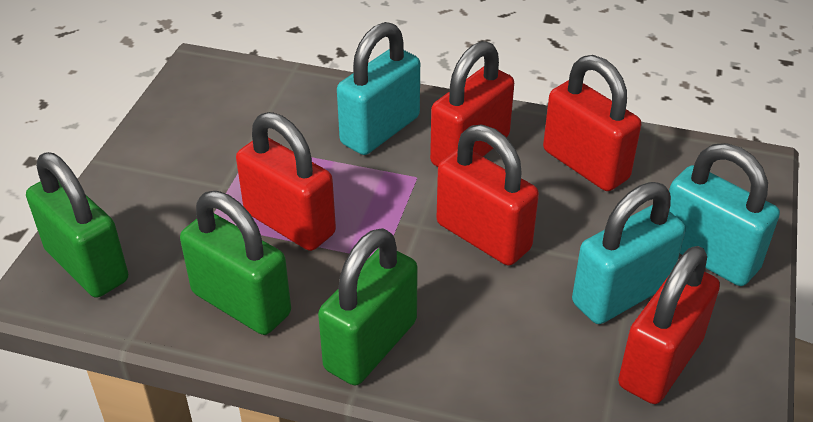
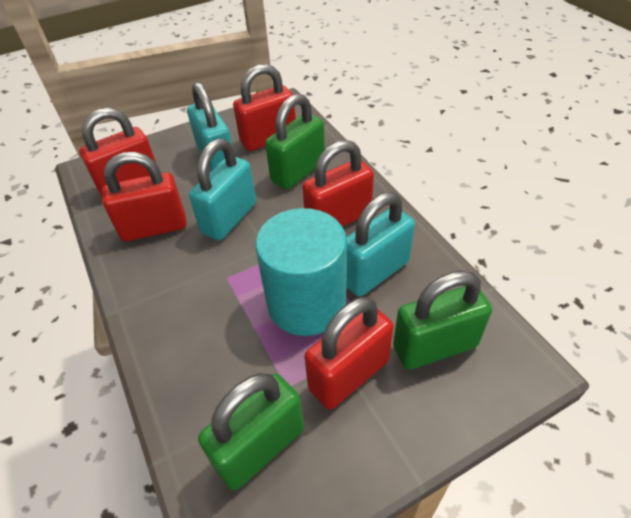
turquoise cylinder: none = 0 -> [255,208,347,336] = 1

